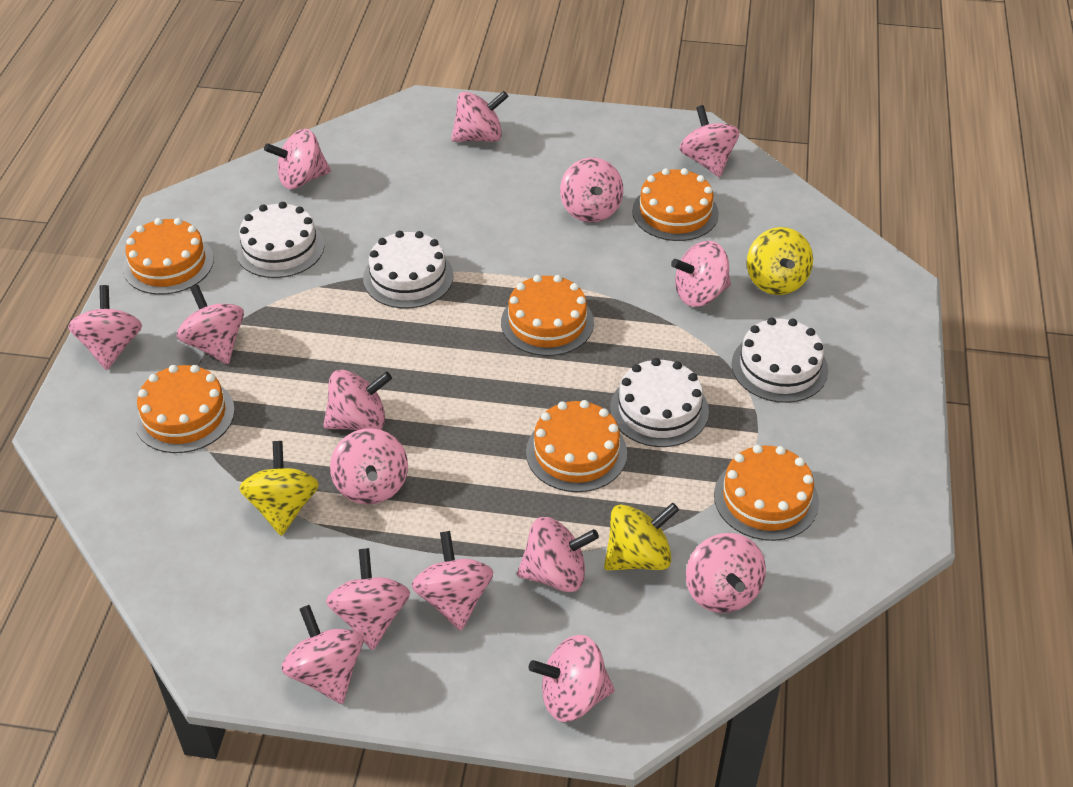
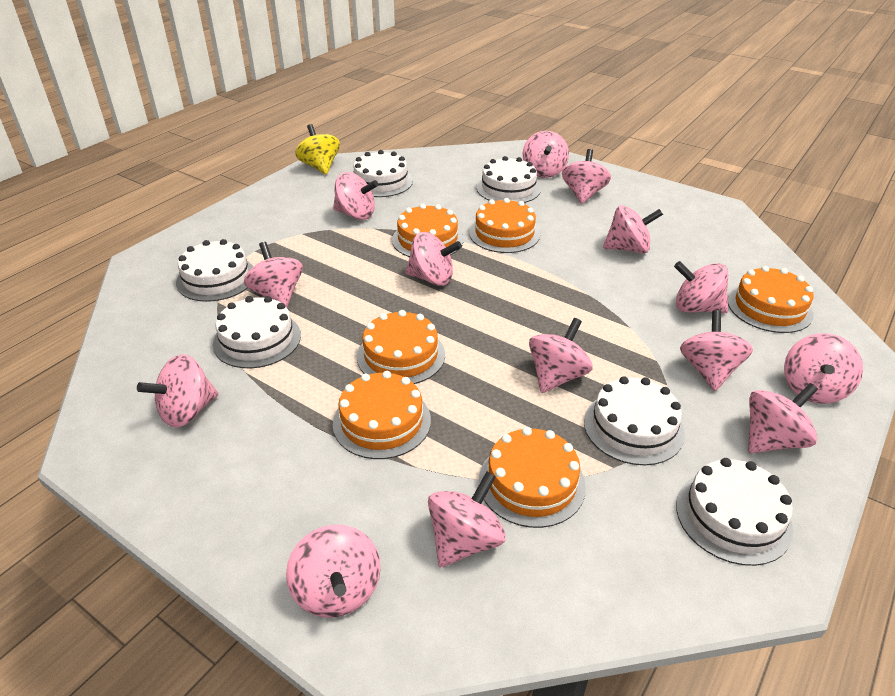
pink spinning top: [68,285,142,370] [177,285,244,364] [264,129,331,189] [281,605,363,704] [323,370,392,430] [326,548,410,650] [330,428,408,504] [411,531,494,631] [451,91,509,142] [517,517,599,592] [529,635,615,722] [560,158,623,222] [671,241,731,307] [679,105,740,177] [686,533,766,613] = 15 -> [137,354,219,428] [244,242,303,308] [286,524,381,618] [333,172,378,220] [405,232,462,286] [428,471,506,567] [523,131,569,178] [529,318,593,393] [562,149,611,204] [603,205,663,253] [674,261,728,313] [680,310,753,391] [748,383,818,453] [784,333,863,404] = 14
white cake: [235,202,324,278] [363,231,454,309] [610,358,709,447] [732,318,828,403] = 4 -> [176,239,254,302] [213,296,301,368] [353,150,413,197] [477,156,541,203] [584,376,685,465] [676,458,793,566] = 6
yellow spinning top: [239,441,319,536] [604,503,679,570] [747,227,813,295] = 3 -> [295,124,340,175] = 1

